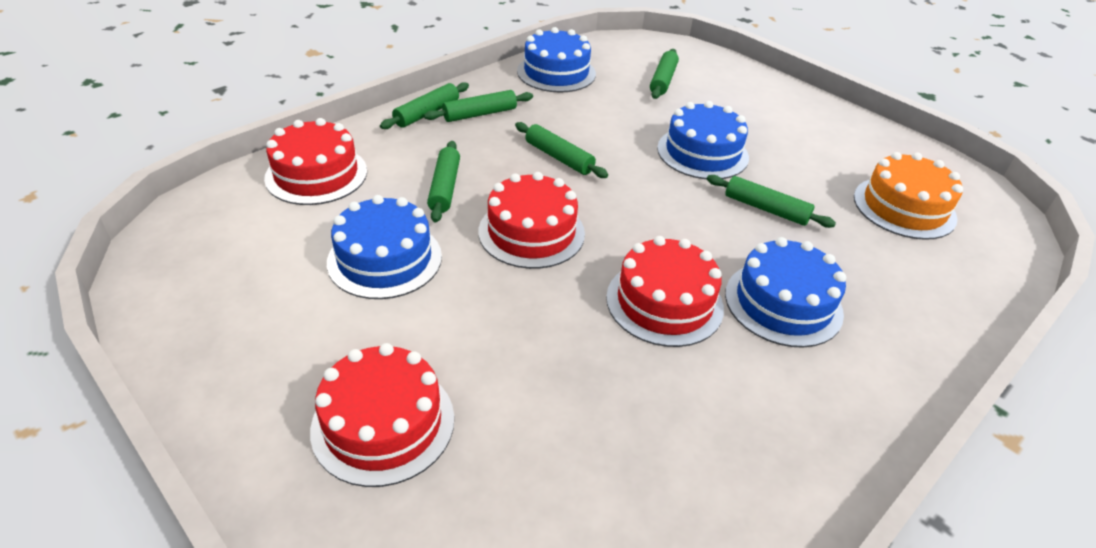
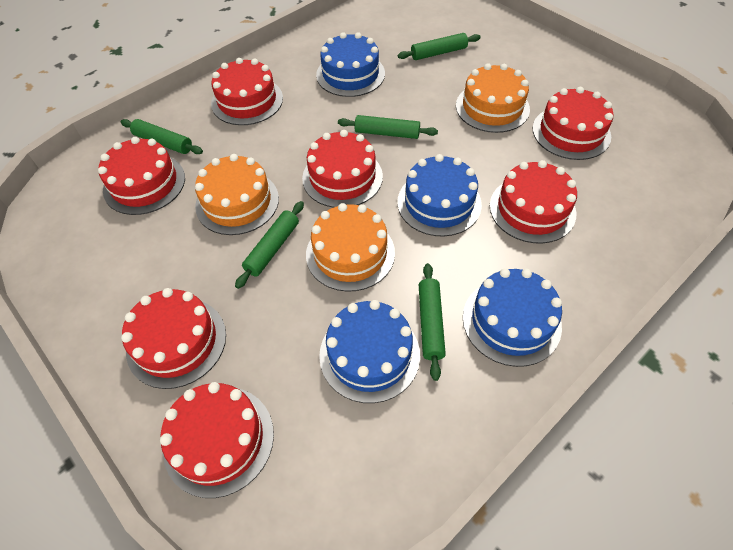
green rolling pin: [380,82,469,129] [424,90,533,122] [427,141,460,223] [515,122,608,178] [650,49,679,99] [707,175,836,228] = 6 -> [120,119,203,154] [235,201,304,289] [338,115,438,139] [398,33,481,60] [419,263,446,381] = 5
orange cake: [854,152,963,240] = 1 -> [195,154,279,235] [306,203,395,292] [456,63,530,133] = 3
red cake: [264,118,367,205] [310,343,454,487] [478,172,585,269] [606,236,724,347] = 4 -> [98,137,185,215] [121,288,226,389] [160,382,274,498] [211,58,283,125] [302,130,383,208] [490,160,577,243] [532,87,614,160] = 7

